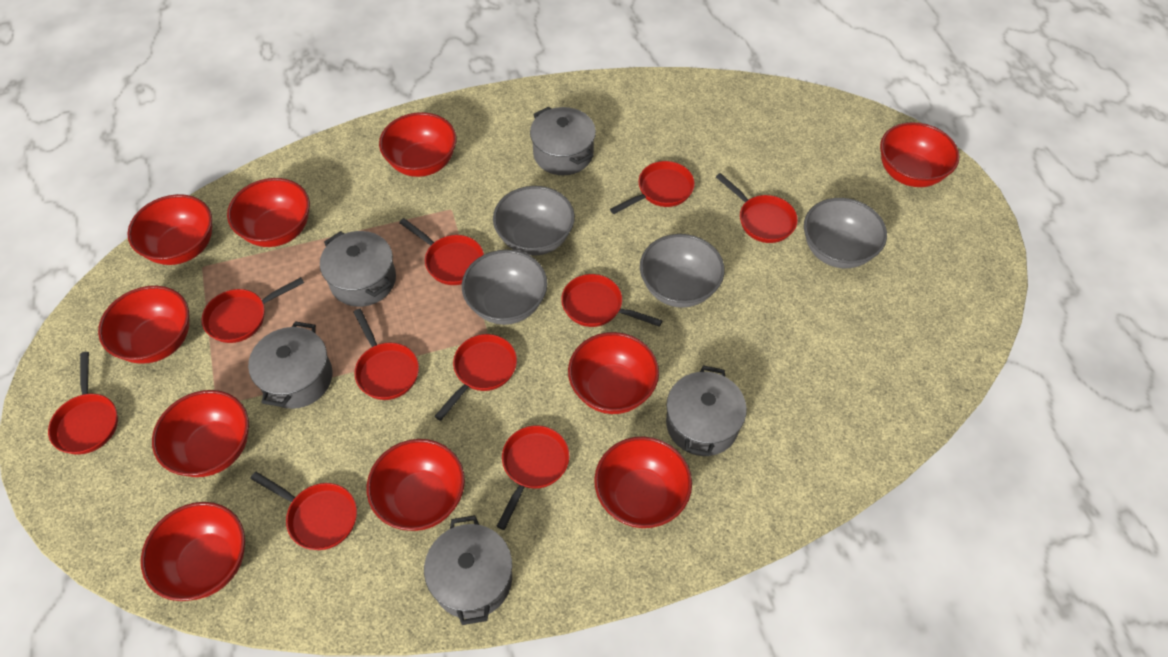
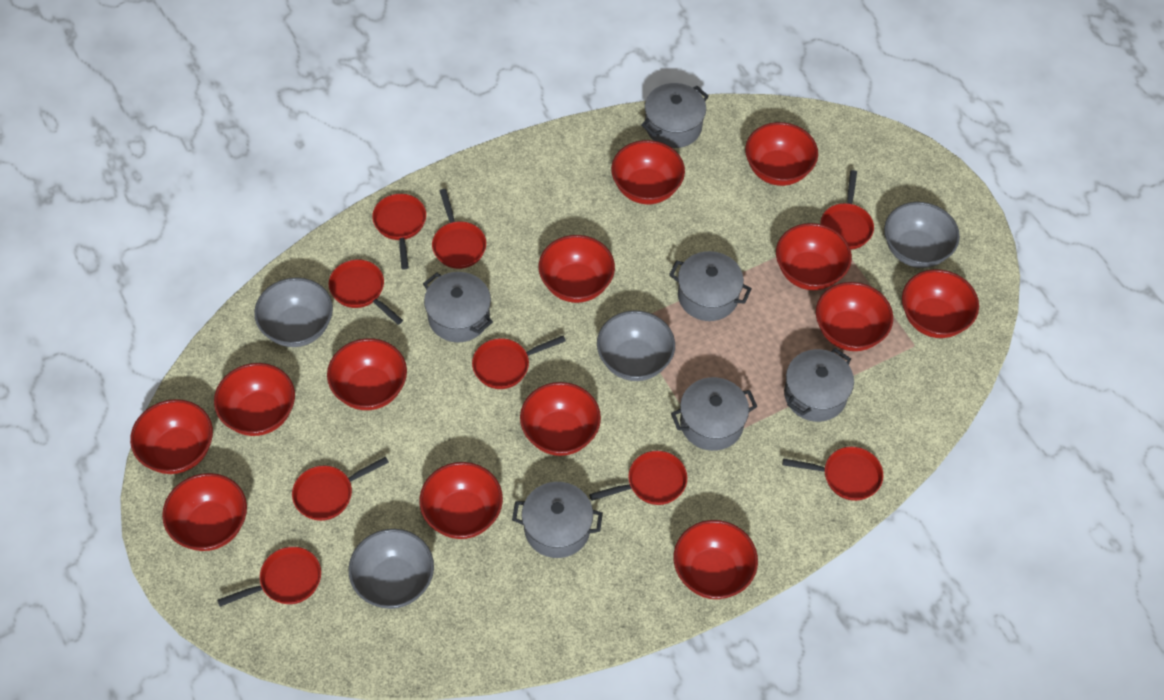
grey pot: [248,321,333,409] [320,231,396,307] [424,515,512,625] [530,107,596,175] [666,365,747,456] = 5 -> [423,272,493,342] [512,482,603,558] [641,83,709,148] [669,251,752,321] [671,377,758,451] [784,348,854,422] = 6
red bowl: [98,286,189,363] [127,194,212,265] [141,502,245,601] [152,390,249,477] [227,178,310,247] [367,439,465,531] [379,112,457,177] [568,332,659,414] [594,436,692,528] [880,122,960,187] = 10 -> [130,399,213,474] [162,473,247,551] [214,363,295,436] [327,338,407,410] [420,462,503,539] [520,382,601,456] [539,235,615,303] [611,140,685,204] [674,520,758,599] [745,122,818,186] [776,223,852,290] [816,282,893,351] [902,269,979,338] = 13
red pan: [48,352,118,455] [201,277,304,343] [250,472,357,550] [353,309,419,400] [399,218,484,285] [434,334,517,421] [496,425,569,530] [561,274,663,327] [610,161,695,214] [716,173,798,243] = 10 -> [217,547,321,607] [292,457,389,521] [329,259,403,325] [372,194,426,269] [432,189,486,269] [472,336,566,389] [589,451,687,505] [783,447,883,501] [820,170,874,250] = 9

